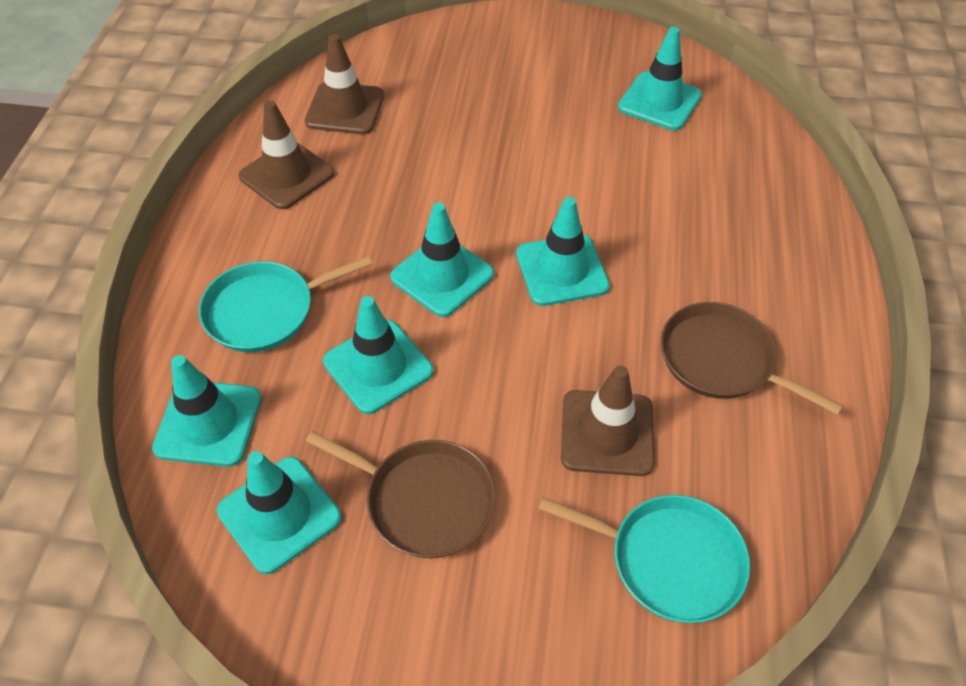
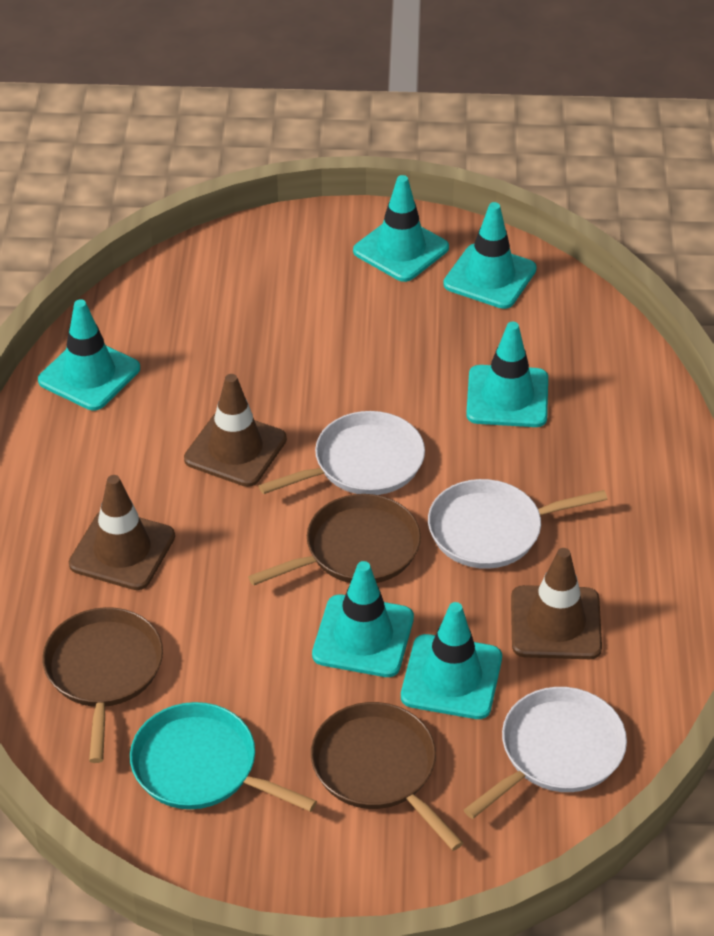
brown pan: [305,431,496,558] [661,302,844,415] = 2 -> [42,607,163,763] [248,494,421,586] [311,702,463,851] = 3
turquoise pan: [199,256,372,352] [538,495,750,623] = 2 -> [130,702,317,812] = 1
white pan: none = 0 -> [259,411,425,495] [428,479,607,569] [464,687,627,819] = 3

